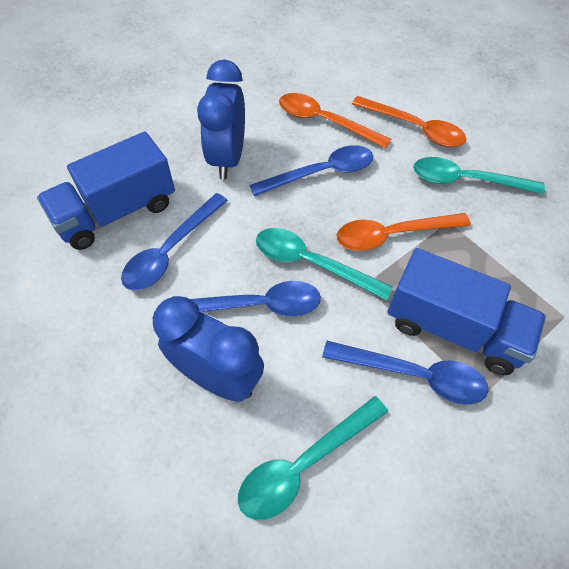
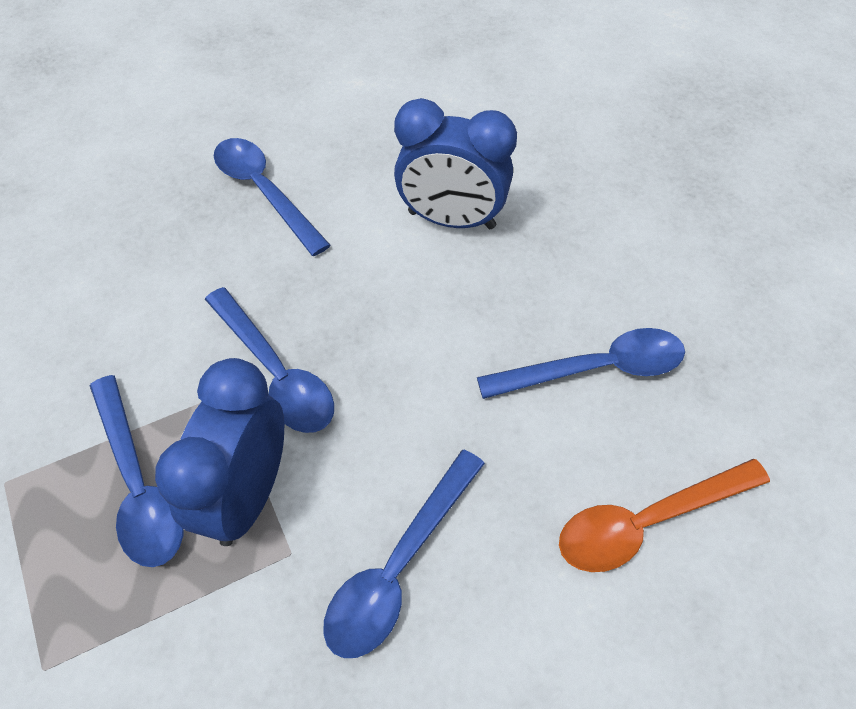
blue spoon: [121,193,228,290] [190,281,321,316] [250,145,373,196] [322,341,489,405] = 4 -> [90,375,184,567] [205,287,334,433] [214,138,331,256] [323,450,485,658] [477,328,685,399] = 5
blue truck: [37,131,175,250] [387,248,546,375] = 2 -> none = 0
orange spoon: [279,93,391,148] [337,213,471,251] [352,96,466,147] = 3 -> [559,459,770,572] = 1
turquoise spoon: [238,396,388,520] [256,228,393,301] [413,157,545,194] = 3 -> none = 0

